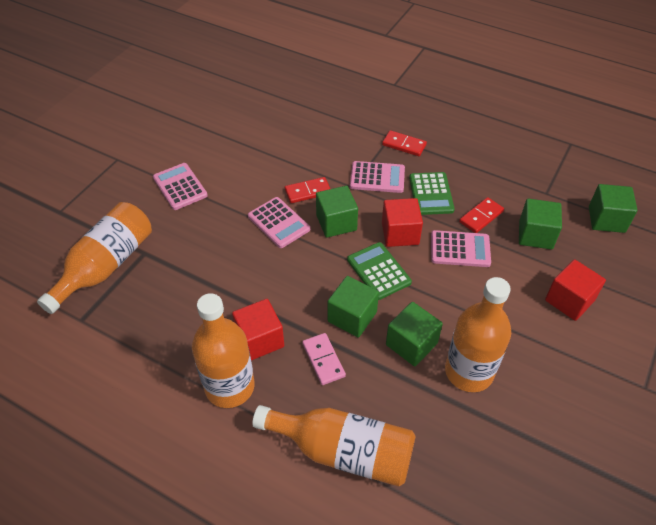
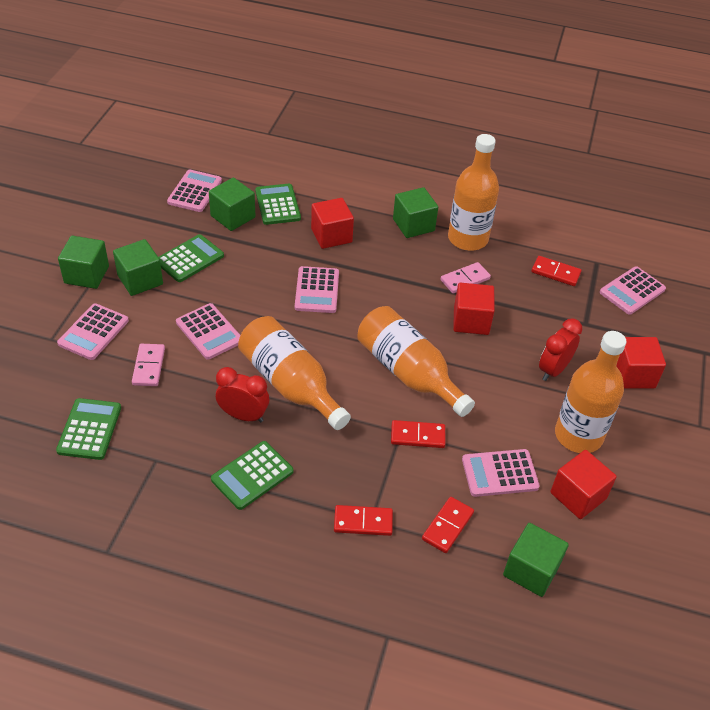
green calculator: [347,242,412,300] [409,172,455,215] = 2 -> [56,398,121,460] [159,234,224,282] [211,441,294,510] [255,184,301,225] = 4
pink calculator: [153,163,208,210] [248,197,310,248] [350,161,405,193] [431,230,491,267] = 4 -> [57,303,129,360] [167,170,222,212] [176,303,240,360] [295,266,339,313] [462,449,540,497] [600,266,666,315] = 6
pink domino: [302,333,346,385] = 1 -> [132,344,165,386] [440,262,491,293] = 2
red clock: none = 0 -> [216,367,269,422] [539,318,583,381] = 2
red cube: [232,299,284,361] [382,198,423,247] [545,259,606,321] = 3 -> [311,198,354,249] [453,283,495,335] [550,450,617,519] [616,337,666,389] = 4
red domino: [285,177,330,203] [382,130,427,156] [459,197,504,233] = 3 -> [334,505,393,536] [391,420,445,448] [422,497,474,553] [531,256,581,286] = 4

